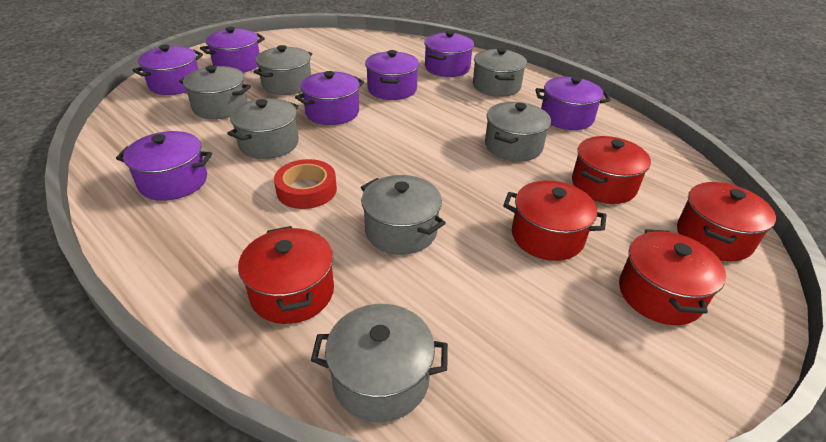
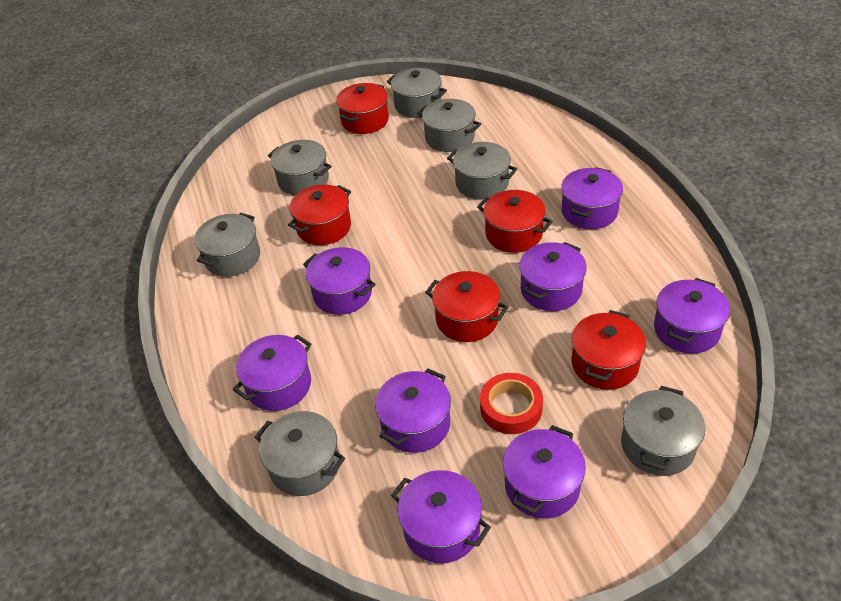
purple pot: [116,131,212,201] [132,45,203,95] [200,27,265,73] [295,71,364,125] [365,50,419,100] [424,31,474,77] [535,76,611,130] = 7 -> [233,335,312,411] [303,247,376,315] [375,368,451,453] [391,470,491,564] [503,425,586,519] [519,242,587,311] [561,167,623,229] [654,278,730,354] = 8

